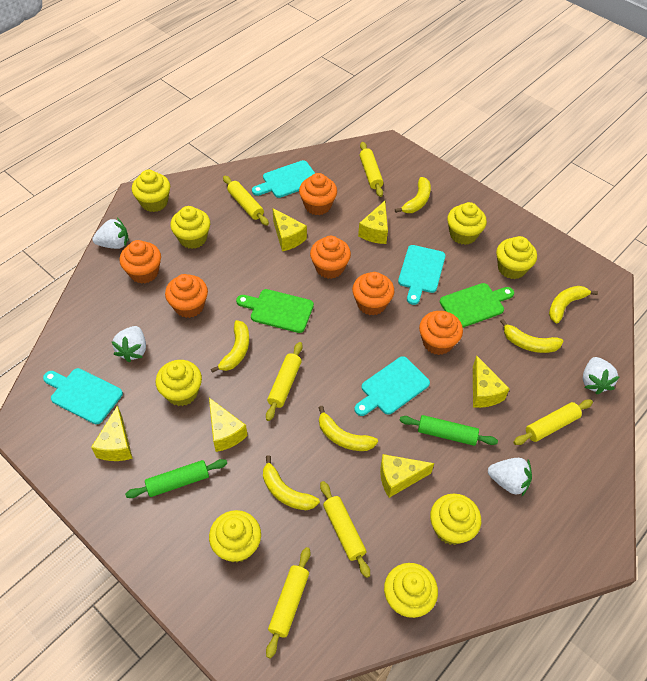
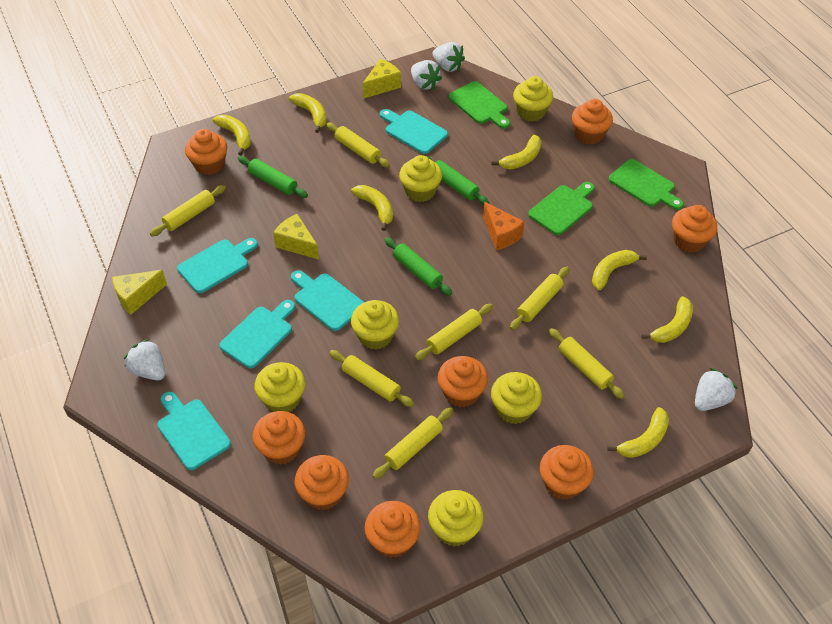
green cutting board: [236,289,314,333] [440,283,514,328] = 2 -> [449,81,510,129] [528,182,595,235] [609,159,684,210] = 3
green rolling pin: [125,459,227,498] [399,415,498,446] = 2 -> [238,156,308,198] [384,237,452,296] [426,156,489,205] = 3
orange cheese: none = 0 -> [483,202,525,250] = 1
orange cupcake: [120,240,161,284] [165,274,208,318] [299,173,337,215] [310,236,351,279] [352,272,394,315] [419,311,463,355] = 6 -> [185,129,227,175] [253,411,305,465] [295,455,349,510] [365,501,421,558] [438,356,488,407] [540,445,594,500] [572,99,613,144] [672,205,717,253] = 8
turquoise cutting board: [43,368,123,424] [252,160,315,198] [354,356,430,416] [398,245,446,305] = 4 -> [157,392,231,470] [177,238,258,293] [219,300,295,369] [291,270,364,331] [380,109,448,154] = 5
yellow banana: [211,320,249,373] [263,455,320,510] [318,406,378,451] [395,177,431,213] [500,319,563,353] [549,286,598,324] = 6 -> [213,115,251,156] [289,93,327,133] [351,185,393,231] [491,135,542,170] [592,250,647,290] [607,407,669,458] [641,296,693,343] = 7
yellow cheese: [91,405,133,461] [209,398,248,452] [273,208,307,251] [358,201,388,244] [380,454,434,498] [473,355,510,408] = 6 -> [112,270,167,315] [273,214,319,259] [362,59,401,99] = 3
yellow cupcake: [132,170,170,212] [156,360,202,406] [170,206,210,249] [209,510,261,563] [384,563,438,618] [430,494,481,545] [447,202,487,245] [496,236,537,279] = 8 -> [254,362,305,412] [351,300,399,349] [399,155,442,202] [428,490,484,546] [491,372,542,424] [513,76,553,122] = 6
yellow rolling pin: [223,176,269,226] [266,342,303,421] [266,547,311,659] [320,481,370,578] [360,142,383,197] [513,399,593,445] = 6 -> [150,185,226,236] [326,123,390,168] [329,350,414,407] [373,407,453,479] [415,304,493,360] [510,267,569,330] [549,328,625,399] = 7

